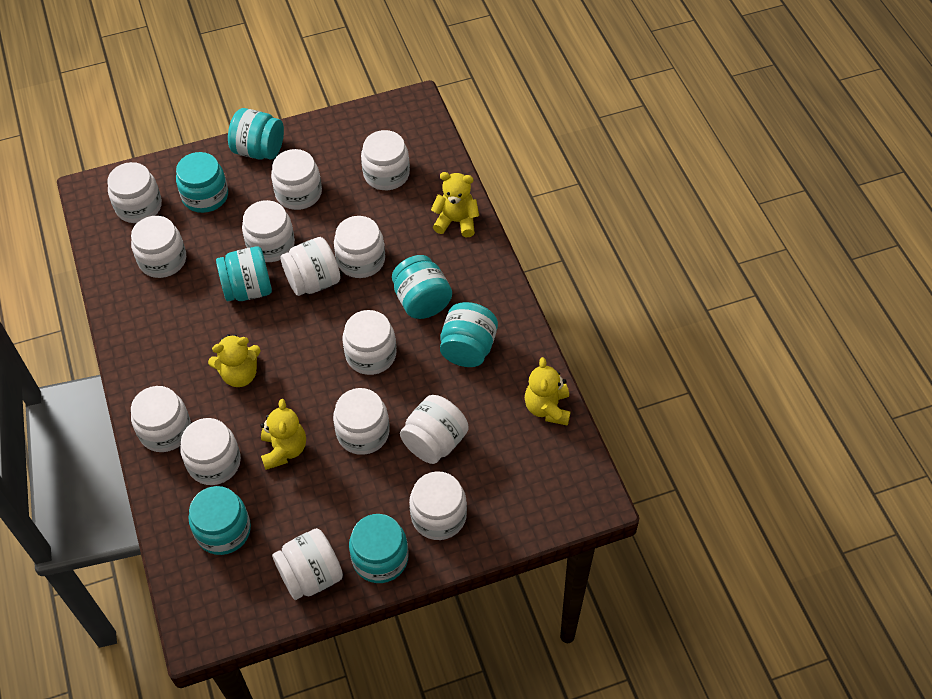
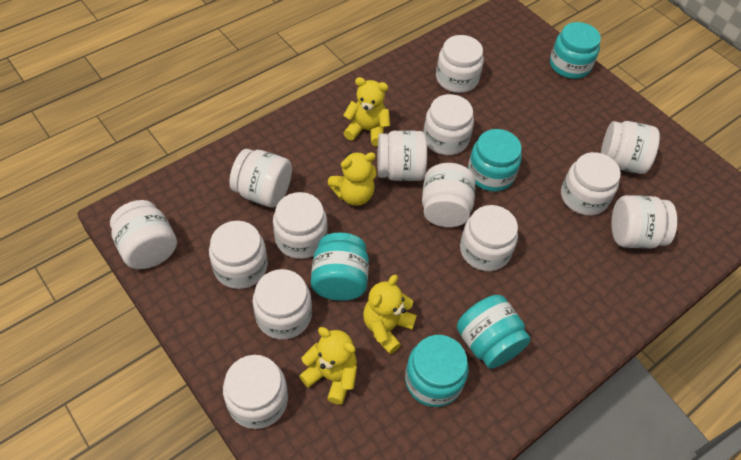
turquoise jar: [176,152,228,213] [189,486,251,555] [216,246,272,301] [228,108,284,160] [349,514,408,583] [392,255,452,319] [440,302,498,367] = 7 -> [311,232,369,301] [405,335,469,407] [457,295,531,369] [468,129,522,192] [550,22,601,79] = 5

